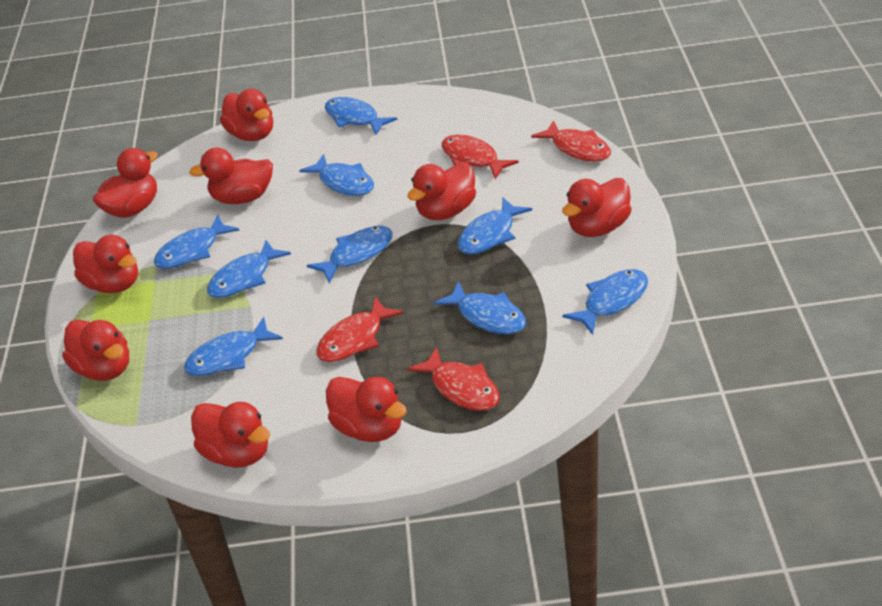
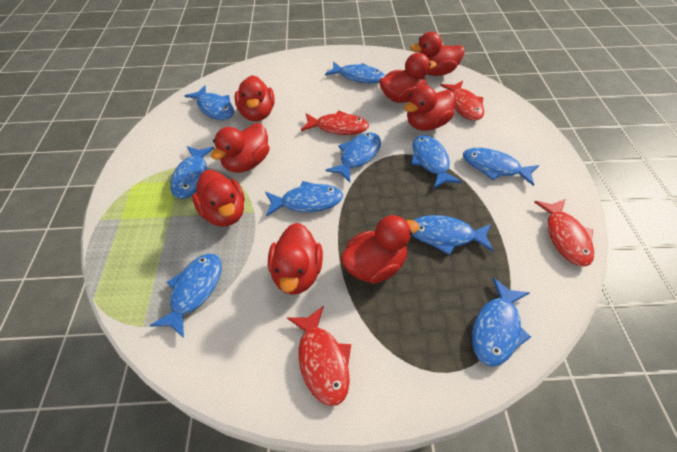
blue fish: [154,215,239,269] [184,317,283,376] [207,240,291,298] [299,154,374,196] [307,226,392,284] [325,97,398,135] [434,281,526,334] [457,198,532,255] [562,269,648,335] = 9 -> [150,254,222,338] [170,146,215,199] [184,86,234,120] [265,181,343,217] [325,61,385,84] [326,132,381,182] [411,135,462,188] [412,215,494,255] [463,148,539,186] [472,277,531,367] = 10
red duck: [62,320,129,381] [73,235,138,293] [93,148,158,218] [189,148,273,204] [191,402,270,468] [220,89,273,141] [326,377,407,442] [407,163,476,220] [562,178,632,237] = 9 -> [192,170,245,227] [211,123,270,173] [235,75,274,121] [268,223,323,295] [341,215,419,284] [379,53,437,103] [404,85,455,131] [410,32,464,76] = 8

